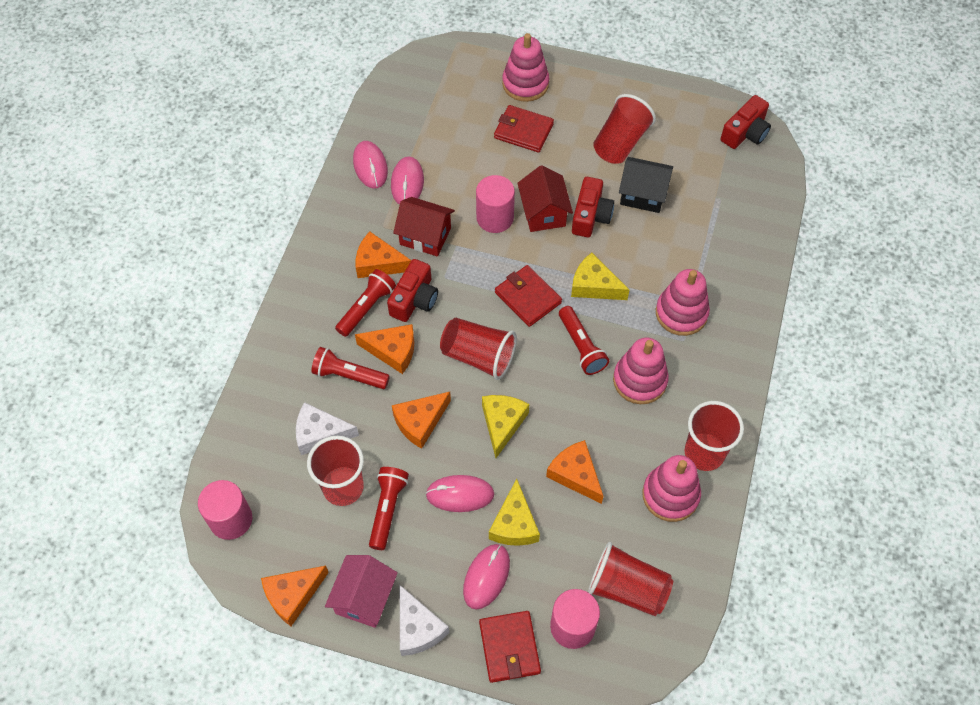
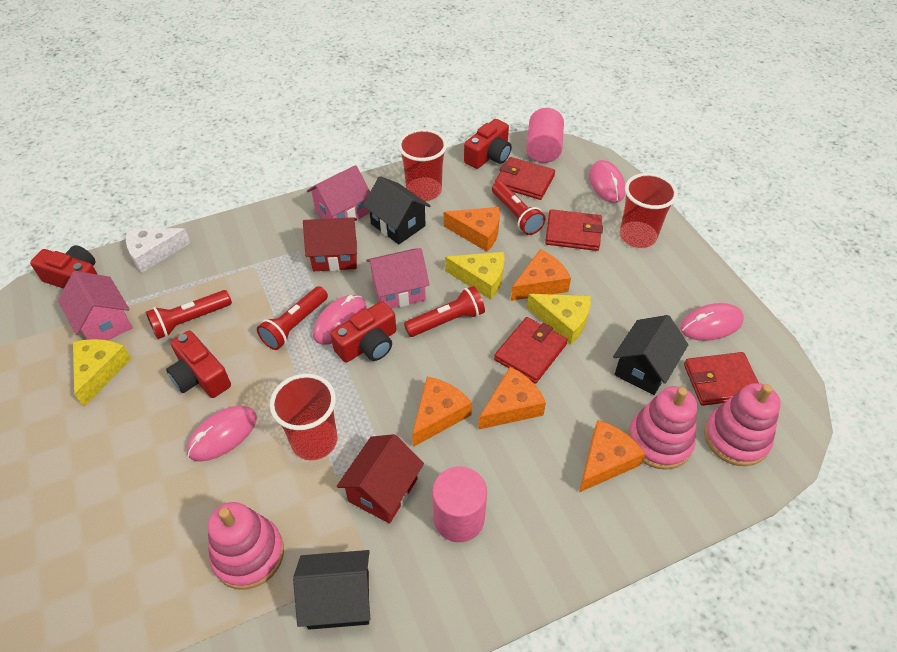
black house: [619,157,673,213] = 1 -> [293,550,370,630] [363,176,431,244] [613,315,688,395] = 3
pink cylinder: [198,480,252,540] [476,175,515,233] [550,589,600,649] = 3 -> [432,466,487,542] [526,108,564,163] = 2
pink house: [325,555,398,628] = 1 -> [58,271,133,340] [307,165,370,222] [366,248,430,309] = 3
pink stacking toy: [502,33,549,102] [613,337,669,404] [642,455,701,522] [656,269,710,336] = 4 -> [208,502,284,590] [628,386,697,470] [704,383,781,466] = 3
red camera: [387,259,438,322] [572,177,614,237] [721,95,771,149] = 3 -> [30,245,98,289] [166,331,231,398] [330,301,396,363] [464,119,511,169] = 4
red cup: [307,436,364,506] [440,318,517,380] [588,542,673,616] [593,94,656,164] [685,401,744,471] = 5 -> [270,374,337,460] [398,129,447,201] [620,173,678,248] = 3
red wallet: [479,611,541,683] [494,105,554,153] [495,265,562,327] = 3 -> [494,317,568,383] [495,157,555,200] [545,209,603,251] [684,352,759,406] = 4
white cheese: [296,402,359,455] [400,585,449,656] = 2 -> [126,228,191,273] = 1

